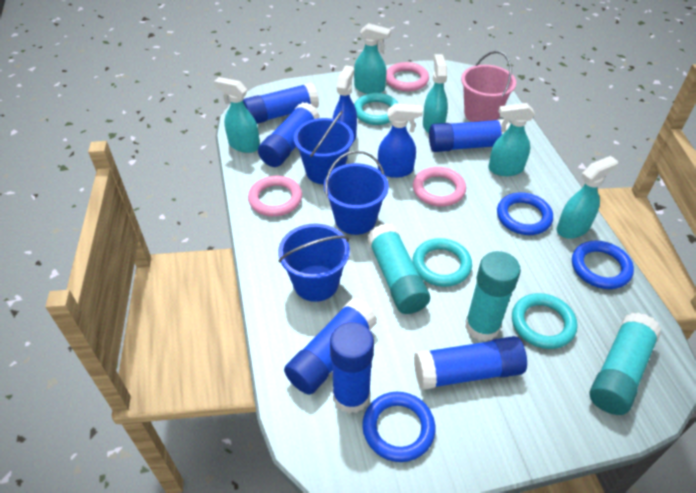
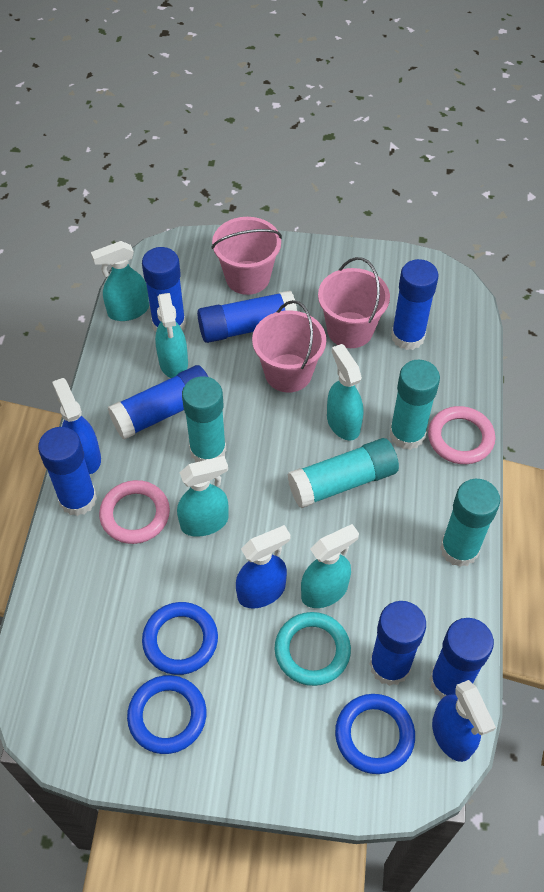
blue bucket: [278,224,350,302] [294,111,354,184] [324,151,389,235] = 3 -> none = 0
blue glue stick: [243,82,319,124] [258,102,320,167] [284,298,377,395] [330,322,374,414] [414,336,527,390] [429,119,510,152] = 6 -> [38,427,97,516] [108,365,208,439] [142,247,186,331] [197,290,297,343] [369,601,426,686] [391,259,439,350] [430,618,494,699] = 7
blue spray bottle: [333,65,357,142] [378,103,423,178] = 2 -> [52,378,101,474] [236,525,291,609] [432,680,496,762] = 3
pink bucket: [461,51,516,122] = 1 -> [211,217,282,295] [252,300,326,393] [318,257,390,348] = 3
pink ring: [248,176,302,216] [386,62,429,91] [413,167,466,206] = 3 -> [99,480,170,544] [428,406,495,464] = 2
turquoise glue stick: [367,223,430,314] [465,251,521,342] [590,312,661,415] = 3 -> [182,376,226,462] [288,438,399,508] [390,360,440,450] [440,479,500,567] = 4
turquoise ring: [354,93,399,125] [412,238,472,287] [512,293,577,349] = 3 -> [275,612,351,686] = 1

